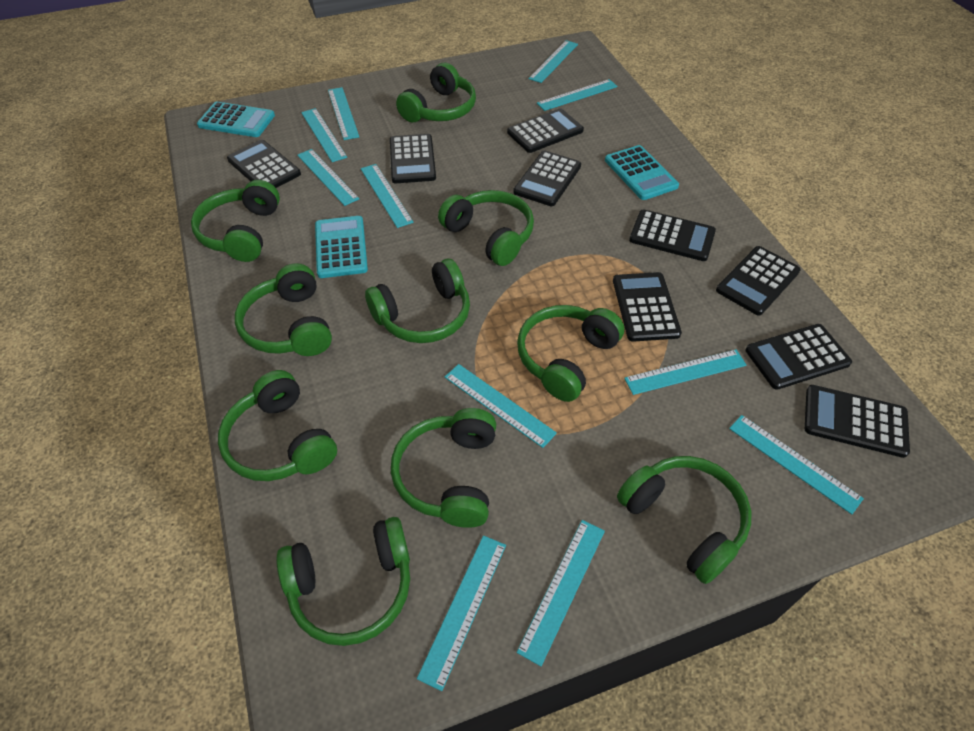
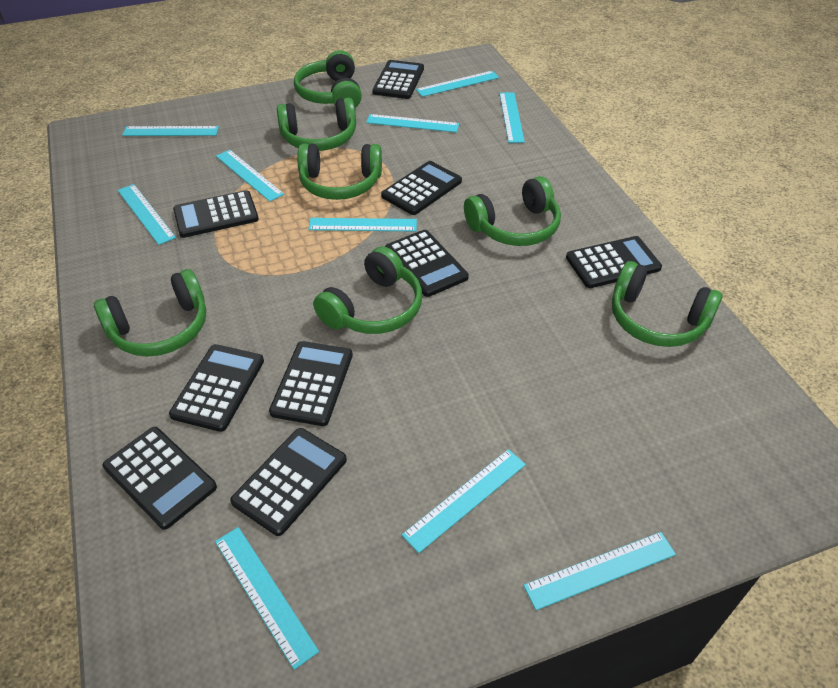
green headphones: [191,180,280,262] [218,370,337,481] [235,263,332,356] [276,517,410,646] [365,259,470,343] [391,408,496,528] [396,63,476,122] [438,190,534,266] [517,305,625,402] [617,456,751,584] = 10 -> [94,269,206,357] [277,97,356,151] [294,50,362,108] [297,144,382,200] [313,246,422,334] [464,176,561,246] [612,261,722,347] = 7
turquoise calculator: [197,102,275,137] [315,216,368,278] [605,145,679,200] = 3 -> none = 0
turquoise ruler: [297,149,359,206] [301,108,347,162] [328,87,359,140] [361,164,414,228] [417,535,506,691] [445,364,557,448] [517,520,605,666] [528,40,578,83] [537,79,618,111] [624,350,746,395] [729,415,864,515] = 11 -> [118,184,176,245] [122,126,219,136] [215,527,319,670] [216,150,284,202] [308,218,417,231] [366,114,459,133] [402,449,526,553] [416,71,499,97] [499,92,525,143] [523,532,676,610] = 10

